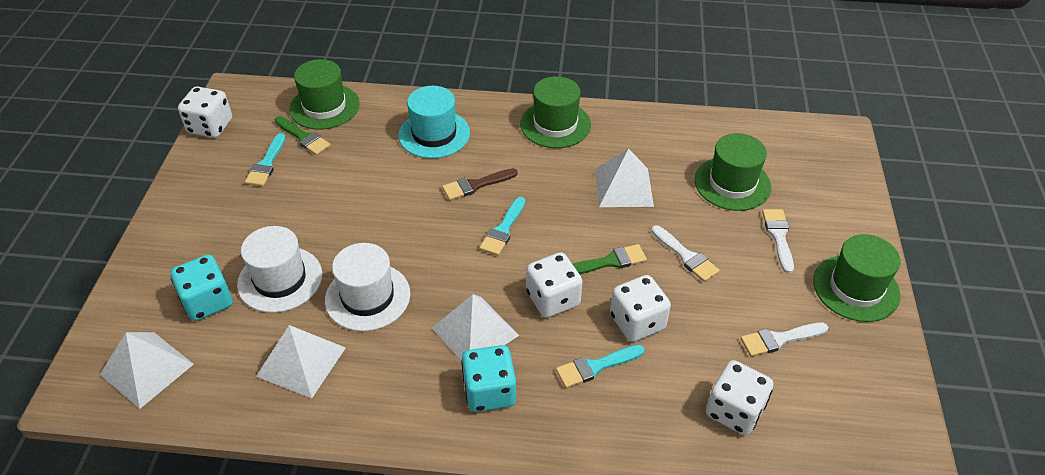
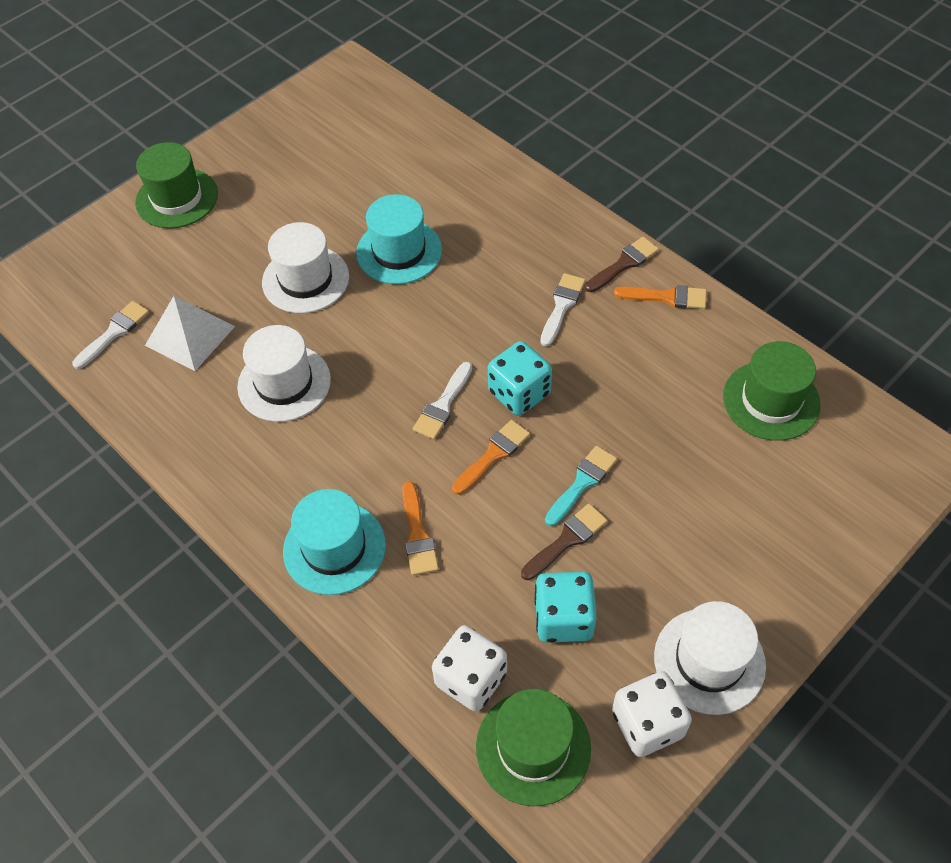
brown brush: [442,168,518,200] = 1 -> [521,504,608,580] [585,237,659,292] = 2
green brush: [275,116,331,155] [573,244,647,274] = 2 -> none = 0
green hat: [289,59,360,130] [520,76,591,148] [695,133,771,211] [813,234,900,322] = 4 -> [135,142,218,229] [476,689,591,806] [723,341,821,441] = 3
orange brush: none = 0 -> [402,481,439,576] [452,420,530,495] [614,285,707,309] = 3
turquoise brush: [245,133,286,186] [479,197,525,256] [556,345,645,388] = 3 -> [545,446,617,526] = 1
turquoise hat: [398,86,470,159] = 1 -> [283,489,386,595] [356,194,442,284] = 2
white dice: [178,87,232,138] [526,252,582,318] [610,275,671,342] [706,360,774,435] = 4 -> [432,625,507,712] [612,671,692,757] = 2
white hat: [237,226,322,313] [325,243,410,331] = 2 -> [237,325,331,422] [262,222,349,313] [654,601,766,715] = 3
white pyramid: [100,332,194,409] [256,325,346,398] [432,294,519,361] [595,149,654,207] = 4 -> [145,296,235,371] = 1

